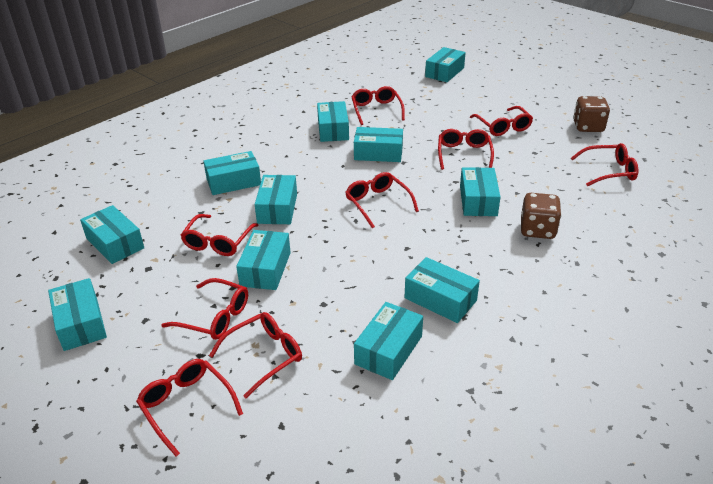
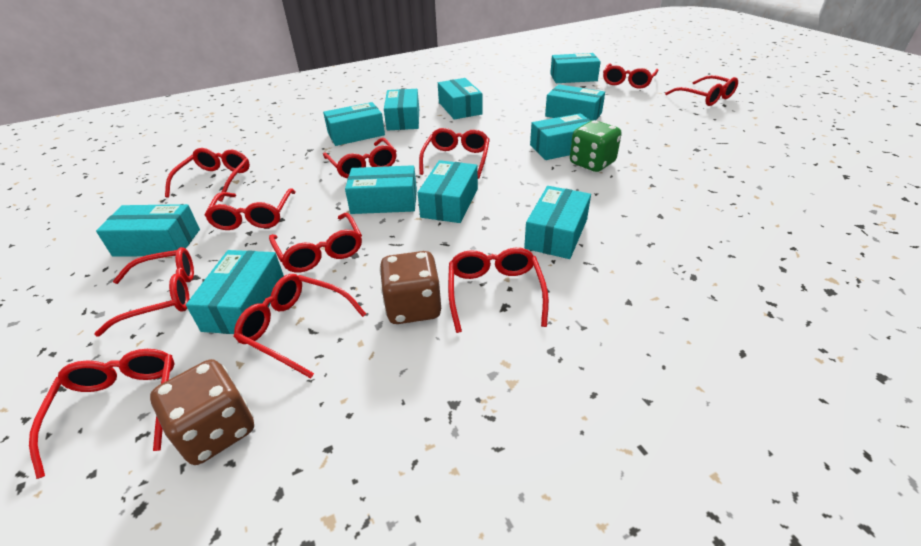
green dice: none = 0 -> [570,120,622,172] = 1
red glasses: [136,359,243,457] [162,278,248,340] [180,214,258,256] [209,312,302,398] [345,172,419,228] [351,86,405,125] [438,129,494,170] [470,106,533,136] [571,143,638,186] = 9 -> [29,349,175,479] [94,247,194,337] [165,148,250,202] [204,188,296,230] [234,274,366,378] [269,212,362,273] [323,138,397,178] [419,128,490,179] [448,248,549,333] [603,63,659,89] [665,75,738,106] = 11

